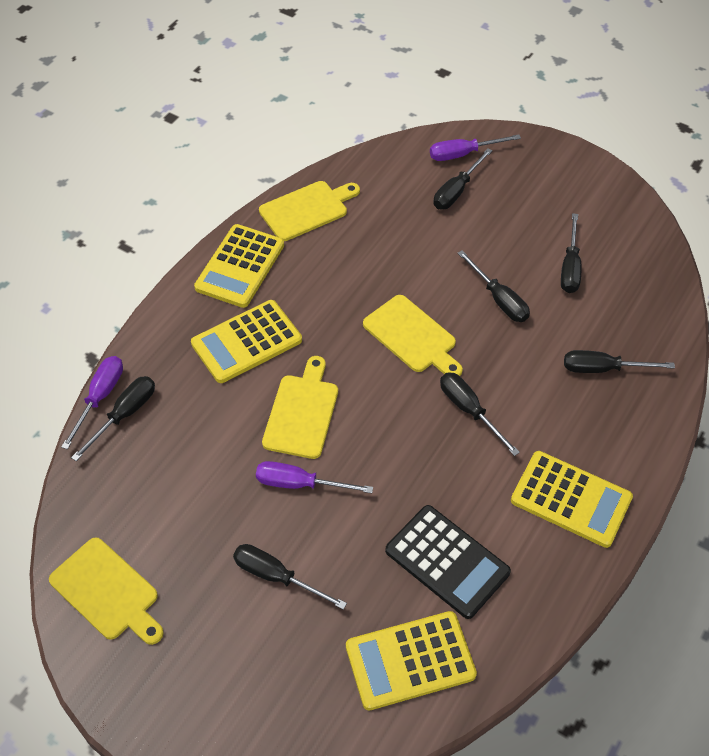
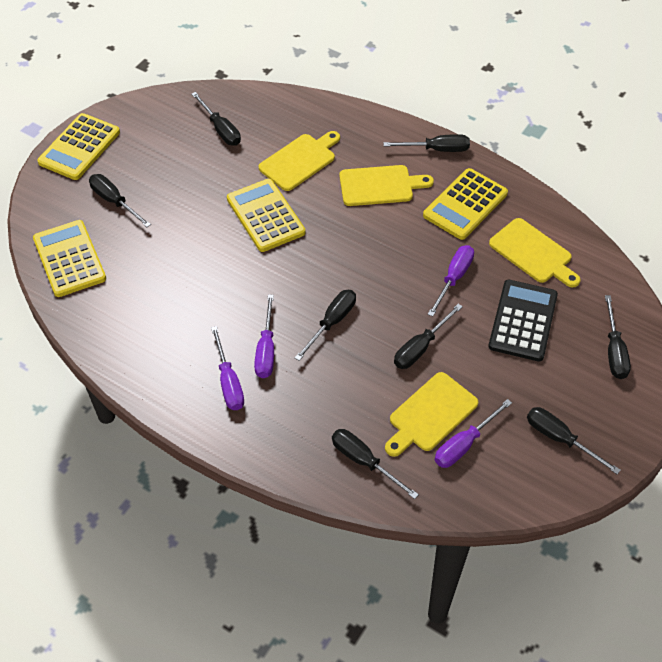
black screwdriver: [71,376,155,461] [233,544,347,610] [433,148,492,209] [440,372,520,456] [458,250,530,322] [561,213,582,293] [564,350,675,373] = 7 -> [89,174,151,227] [192,92,241,146] [295,290,356,361] [332,429,419,499] [383,134,470,152] [394,304,463,369] [527,407,621,474] [605,295,631,379] = 8
purple screwdriver: [61,356,123,449] [256,461,373,493] [430,134,521,161] = 3 -> [211,326,244,410] [254,295,274,378] [428,245,474,317] [435,399,512,468] = 4

